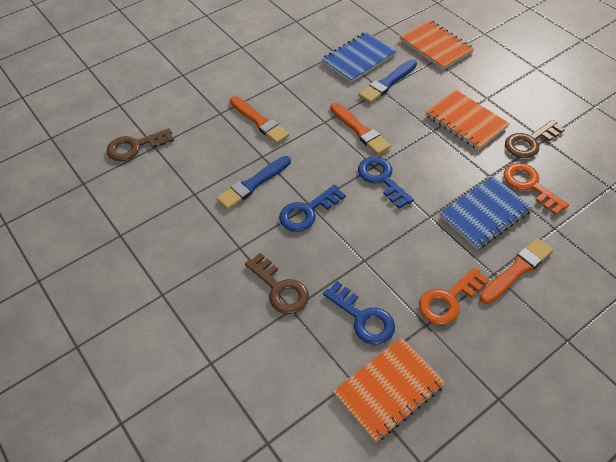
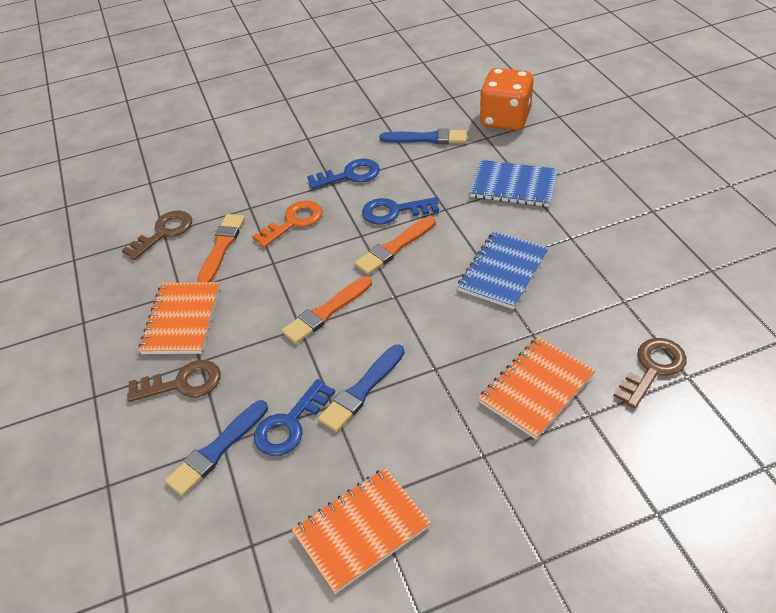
blue brush: [217,156,291,210] [359,60,417,103] = 2 -> [165,400,268,496] [318,344,404,432] [380,129,467,144] = 3
orange dice: none = 0 -> [480,68,533,131] = 1
orange key: [419,267,489,325] [503,163,569,215] = 2 -> [252,201,323,248] = 1

